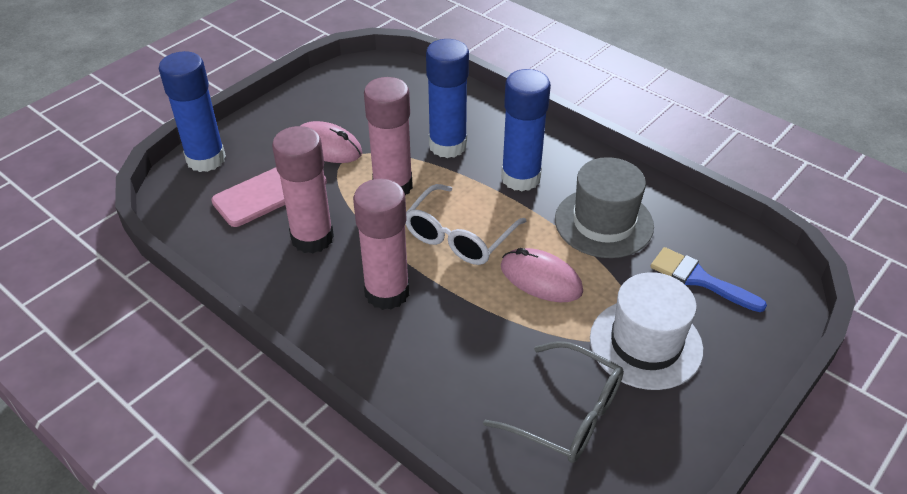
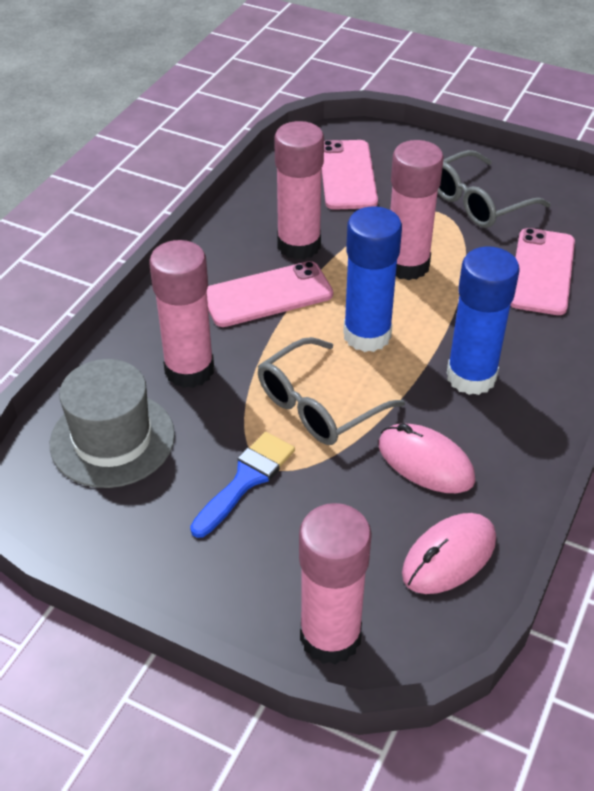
blue glue stick: [159,51,226,172] [426,39,469,158] [501,69,551,191] = 3 -> [343,206,402,352] [447,246,520,395] = 2
grey glasses: [483,341,624,463] = 1 -> [258,337,405,445] [438,150,551,228] = 2
pink glue stick: [272,126,334,254] [353,179,409,310] [364,77,413,196] = 3 -> [149,240,214,388] [274,121,324,260] [299,503,372,665] [390,140,444,280] = 4
pink phone: [212,167,327,227] = 1 -> [207,261,333,327] [322,140,378,210] [510,228,575,315] = 3
white glasses: [406,184,526,265] = 1 -> none = 0
white hat: [590,272,703,390] = 1 -> none = 0

